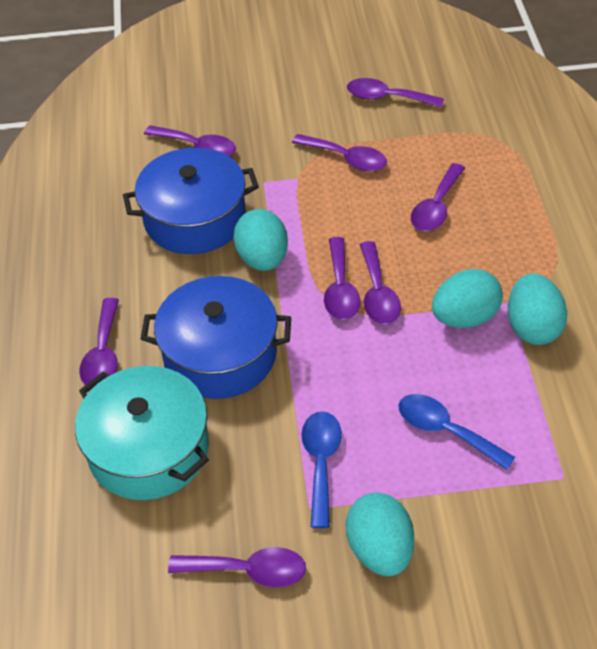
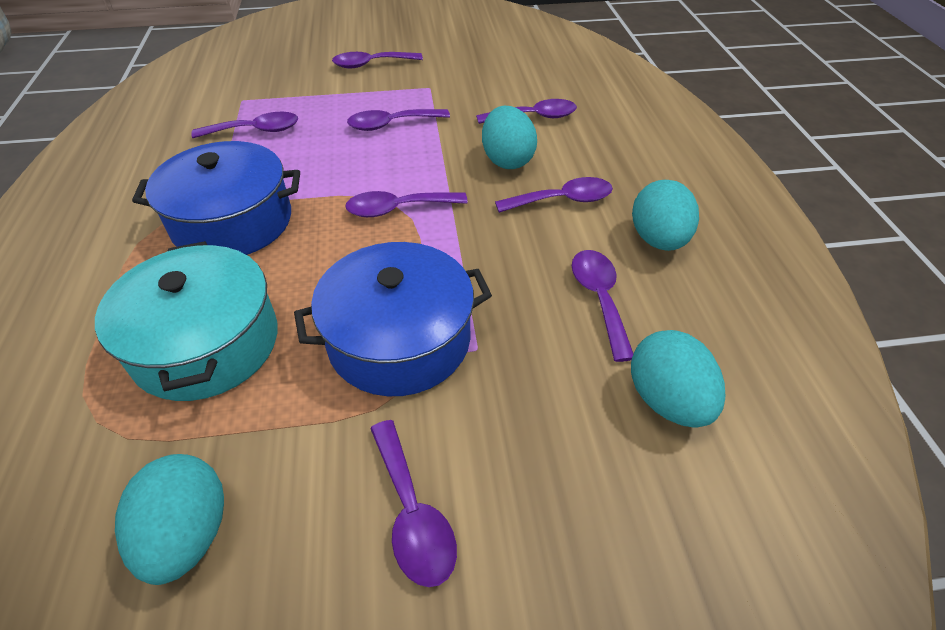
blue spoon: [301,411,342,528] [399,394,515,470] = 2 -> none = 0

